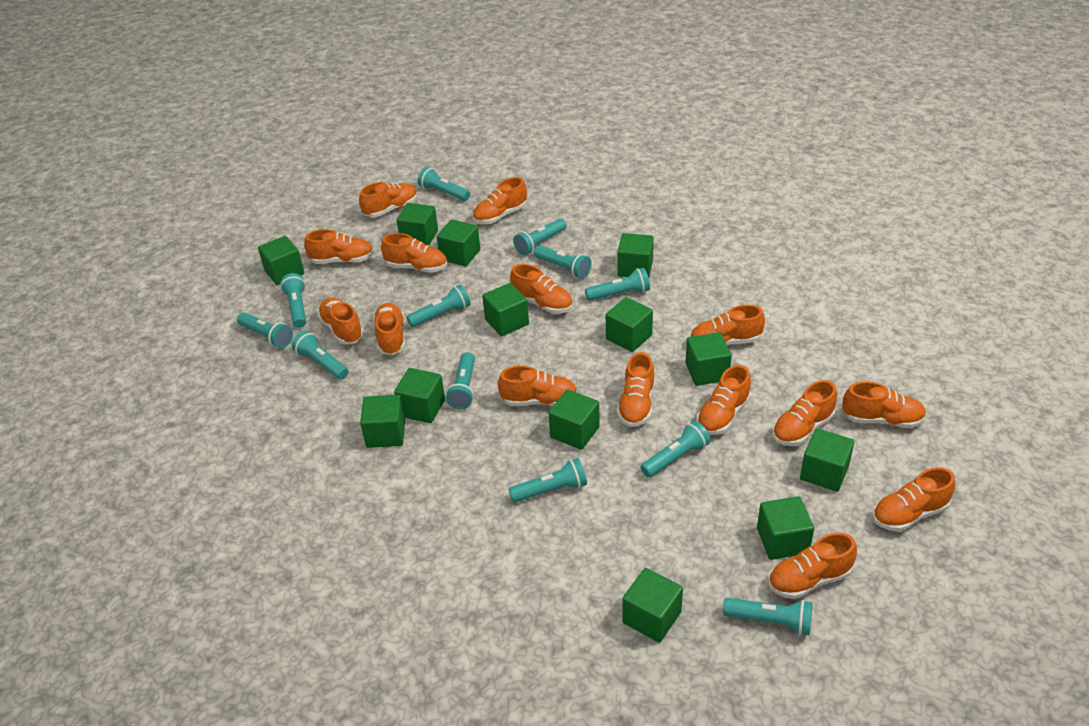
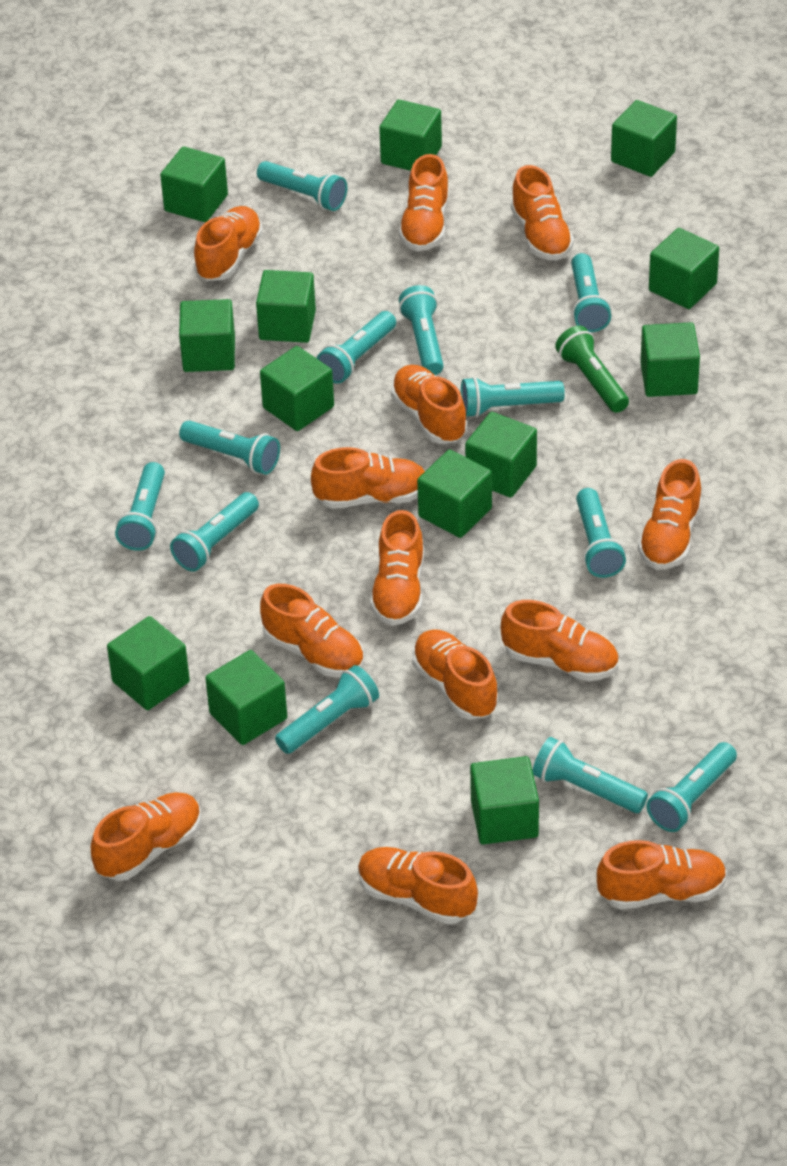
green flashlight: none = 0 -> [555,326,629,413] = 1
orange shoe: [304,229,374,264] [317,297,364,344] [359,182,418,217] [373,303,405,355] [381,233,447,273] [472,177,527,224] [498,365,578,406] [510,264,573,314] [617,352,655,427] [690,305,765,345] [697,365,751,435] [768,533,857,599] [772,380,837,446] [842,381,927,428] [872,467,955,532] = 15 -> [91,792,201,881] [194,206,263,281] [260,584,364,677] [311,447,425,509] [358,847,478,924] [370,510,424,626] [391,365,467,444] [399,154,449,251] [412,629,498,719] [501,600,619,681] [511,165,574,260] [597,840,727,909] [638,459,702,569] = 13

